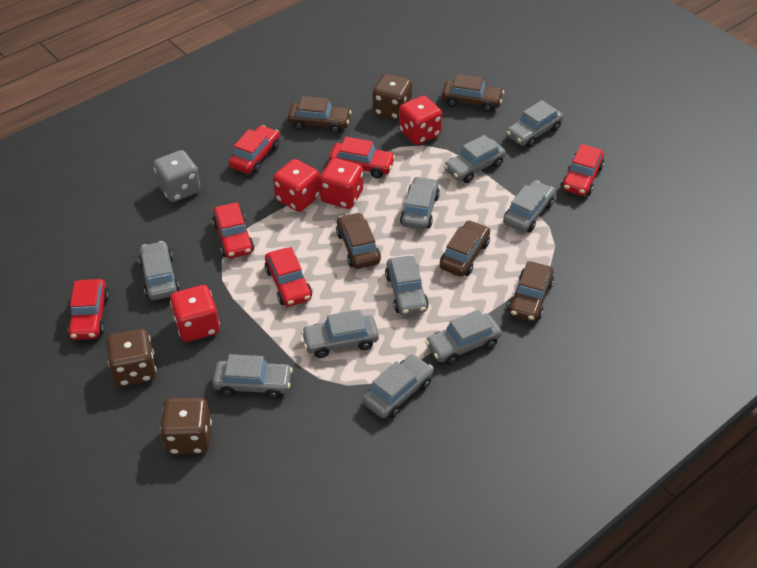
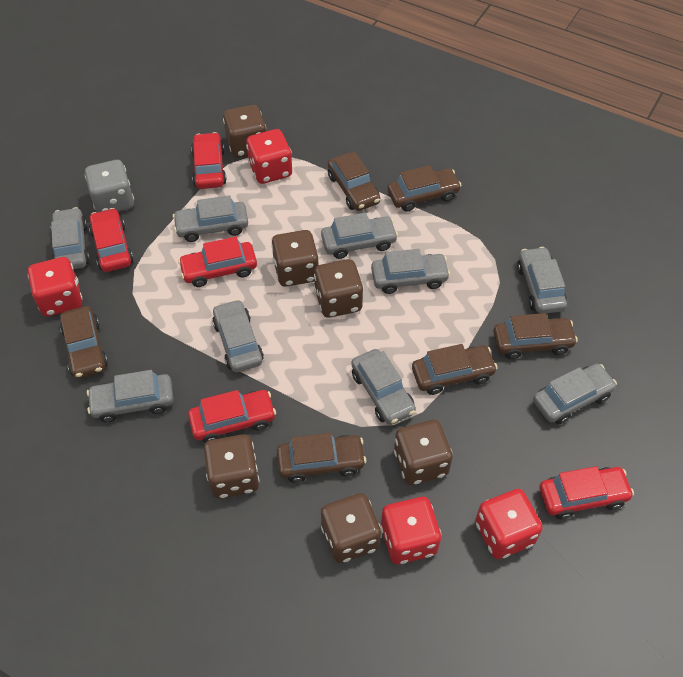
brown car: [288,96,351,134] [336,212,381,269] [440,220,490,277] [442,74,504,112] [508,261,554,322] = 5 -> [60,306,108,378] [277,433,366,483] [328,152,380,211] [387,165,462,212] [412,344,498,395] [493,313,578,359] = 6
brown dice: [106,329,157,387] [160,398,212,454] [373,74,412,120] = 3 -> [204,434,260,499] [223,105,266,158] [271,230,319,287] [314,259,364,318] [321,493,381,563] [394,420,453,485] = 6
grey car: [138,241,179,300] [213,354,293,399] [301,310,379,358] [363,354,434,418] [385,256,429,315] [400,176,440,230] [425,310,502,365] [444,135,506,183] [503,181,555,232] [506,100,563,148] = 10 -> [51,207,90,269] [87,370,173,422] [173,195,248,242] [212,299,264,372] [321,213,398,259] [351,349,416,425] [371,249,450,294] [517,247,567,314] [533,364,617,425] = 9
red car: [67,279,109,340] [212,202,254,258] [229,125,280,174] [265,247,312,307] [329,137,396,178] [561,144,604,196] = 6 -> [89,208,133,272] [178,237,257,287] [188,390,276,443] [191,132,227,189] [539,466,634,519] = 5

